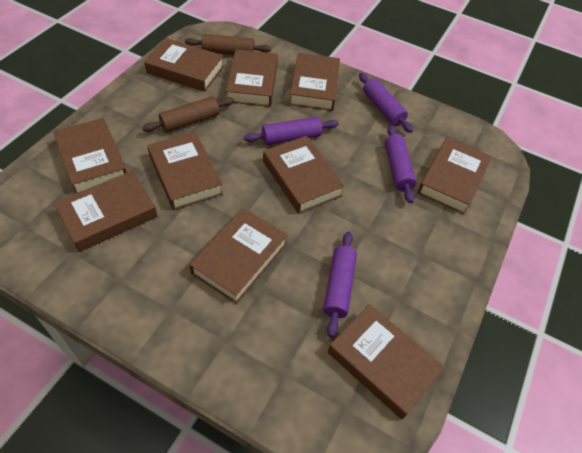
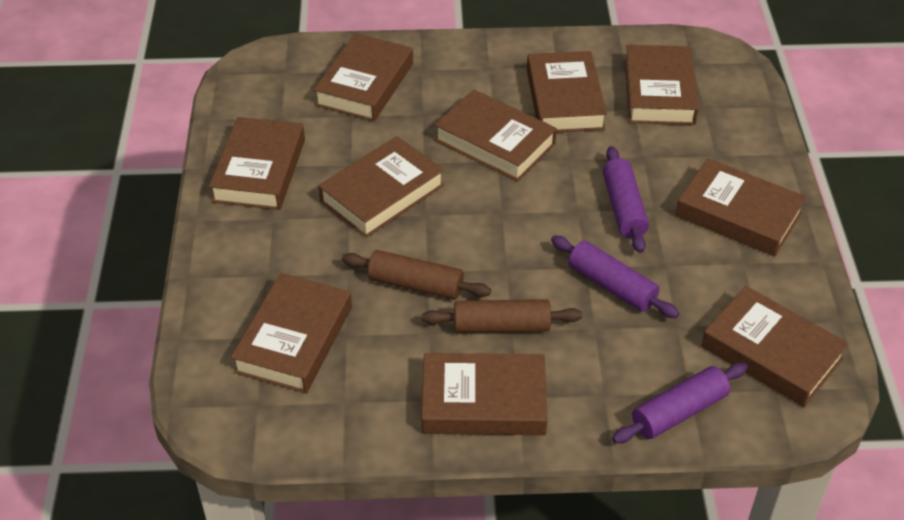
purple rolling pin: [244,117,339,145] [323,232,357,337] [359,73,413,133] [385,125,416,203] = 4 -> [551,235,679,318] [603,146,649,253] [612,363,748,444] = 3

